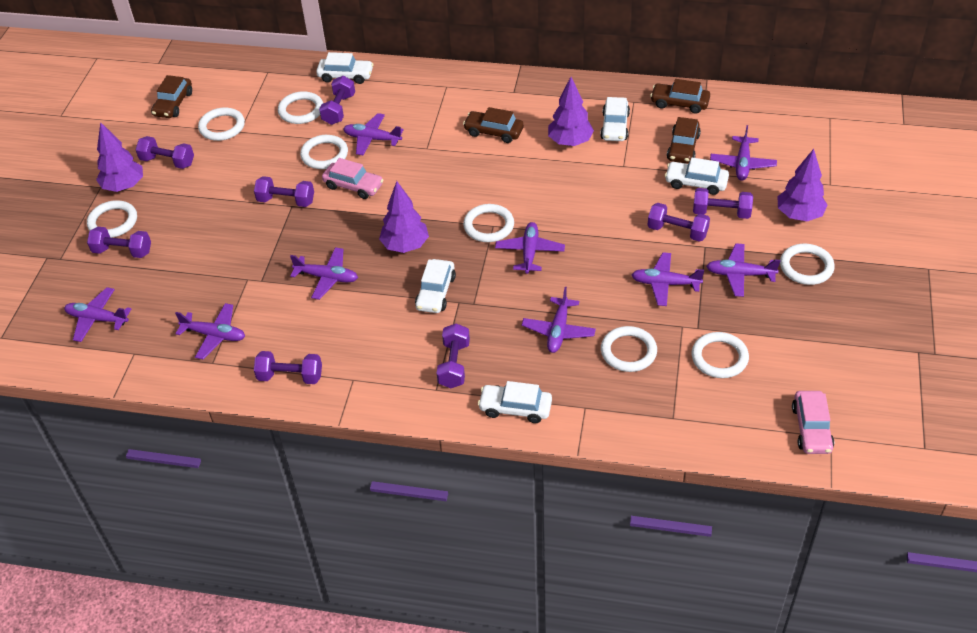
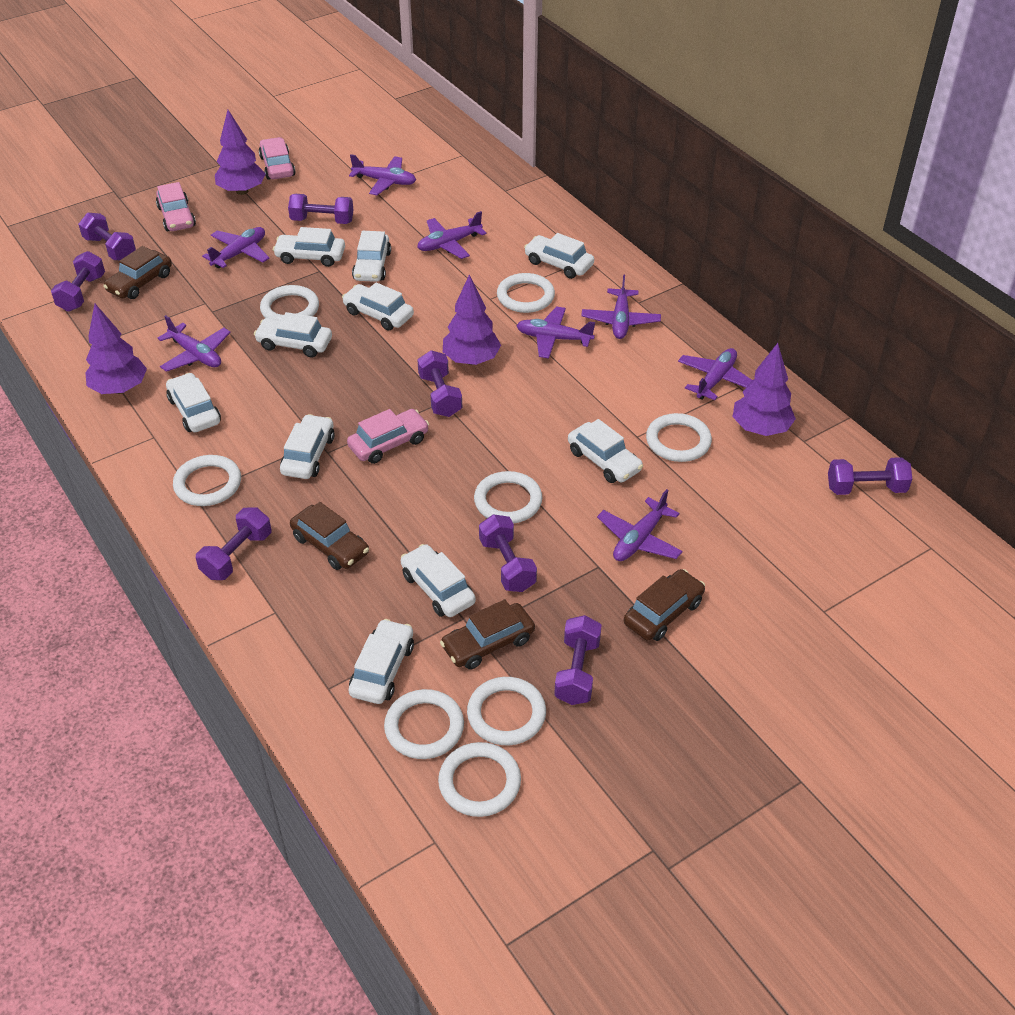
pink car: [322,158,383,199] [792,391,834,454] = 2 -> [156,182,196,231] [259,137,295,180] [347,409,429,464] = 3
purple plane: [64,287,131,342] [175,303,245,360] [290,247,358,300] [343,113,404,155] [495,222,565,274] [522,287,596,353] [632,252,704,306] [706,243,780,297] [710,125,777,181] = 9 -> [158,315,231,372] [202,227,269,268] [349,154,416,195] [417,211,486,259] [516,306,595,359] [581,275,661,339] [597,489,683,561] [678,348,752,400] = 8
white car: [316,52,374,84] [415,259,456,313] [478,381,552,423] [600,97,630,141] [665,158,729,195] = 5 -> [166,373,221,432] [254,312,332,357] [273,227,345,267] [280,414,335,479] [342,282,414,331] [348,619,414,704] [352,231,391,282] [401,544,476,617] [524,233,594,279] [568,419,643,483] = 10

